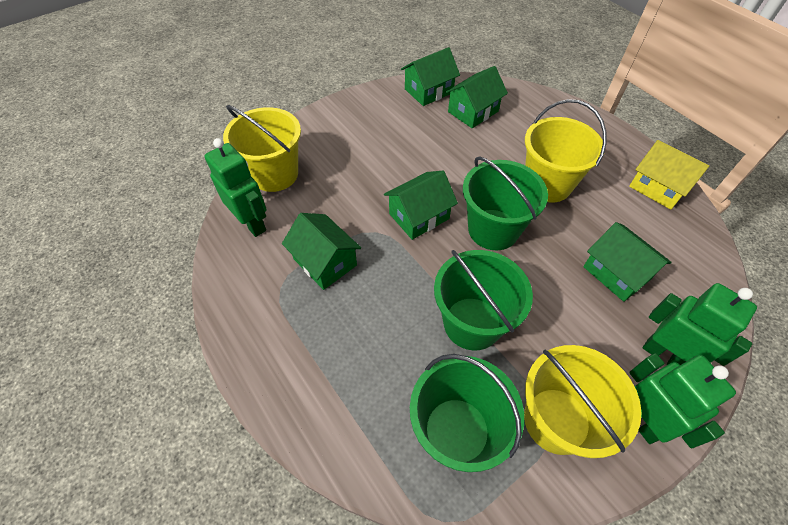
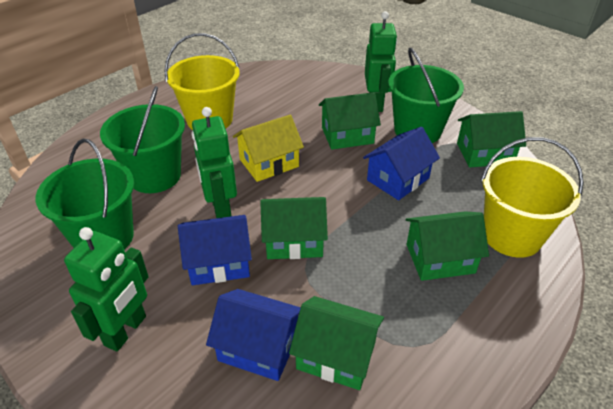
blue house: none = 0 -> [178,215,252,285] [206,289,301,381] [363,127,440,200] = 3
yellow bucket: [223,105,301,192] [524,345,642,458] [525,99,607,202] = 3 -> [165,33,239,130] [481,137,584,258] = 2

